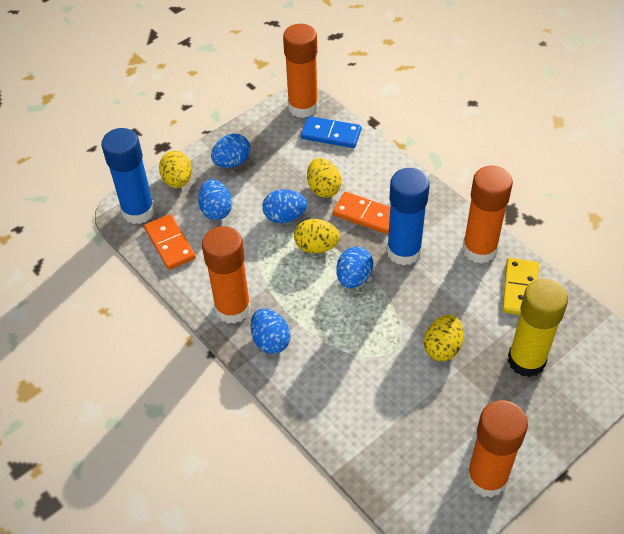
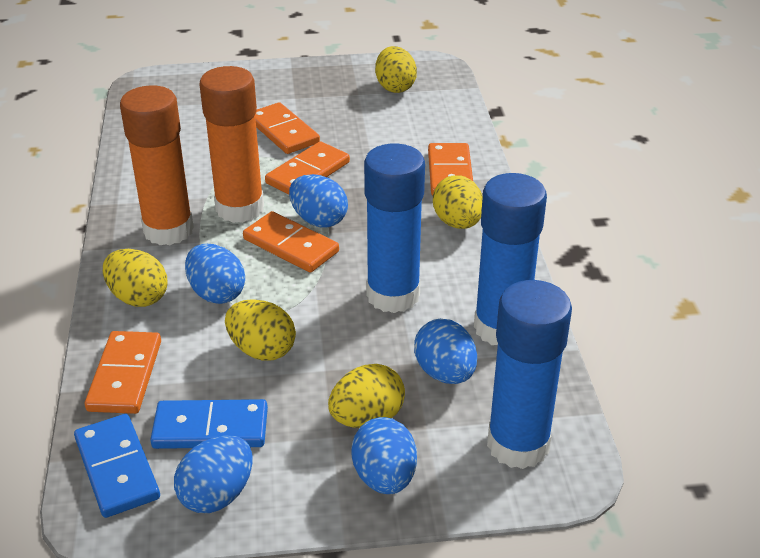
blue domino: [301,116,361,148] = 1 -> [74,414,160,518] [150,399,268,449] = 2
blue glue stick: [101,128,155,224] [387,168,430,266] = 2 -> [364,143,425,313] [474,173,547,345] [487,280,572,469] = 3
orange domino: [144,214,196,270] [333,192,390,234] = 2 -> [85,331,161,414] [243,211,339,273] [255,102,320,154] [265,141,350,195] [428,143,473,196] = 5
orange glue stick: [202,226,251,324] [283,24,318,118] [462,166,513,264] [467,400,528,498] = 4 -> [120,85,194,245] [199,66,264,223] = 2
yellow domino: [502,258,539,315] = 1 -> none = 0
yellow egg: [159,151,192,188] [294,219,340,253] [307,158,341,198] [424,315,463,361] = 4 -> [103,249,167,307] [225,299,296,361] [328,364,405,428] [375,46,417,93] [433,175,483,229] = 5
yellow glue stick: [508,279,568,377] = 1 -> none = 0

